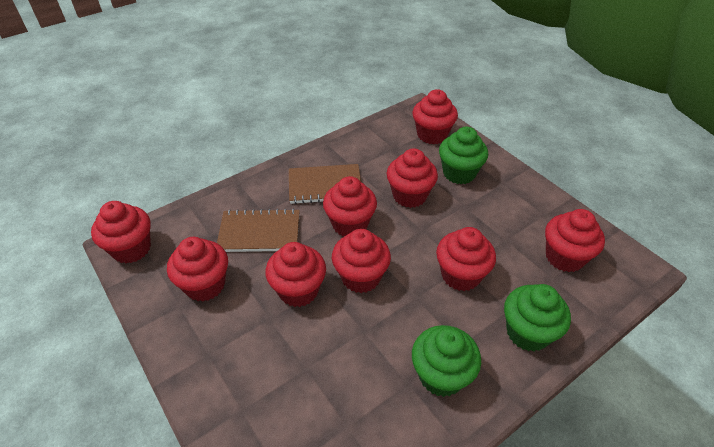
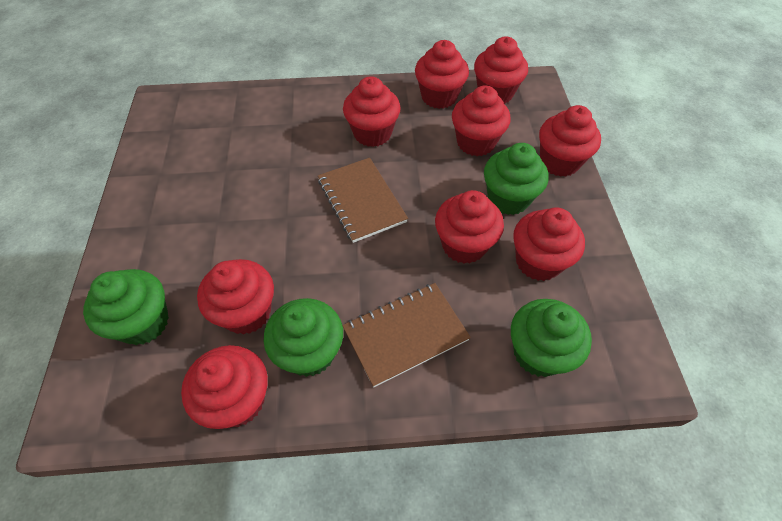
green cupcake: [412,325,481,397] [439,127,488,184] [504,284,571,351] = 3 -> [83,269,169,345] [263,298,343,377] [484,143,548,215] [511,299,592,377] = 4

